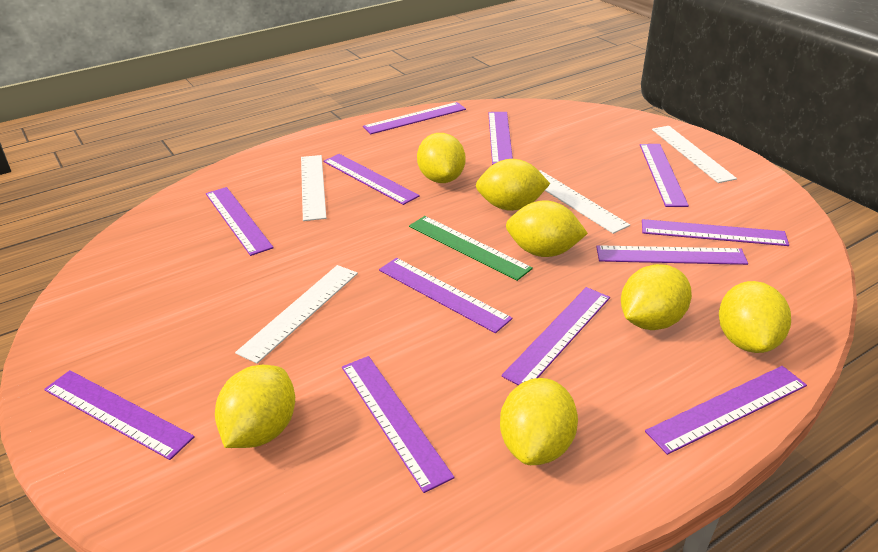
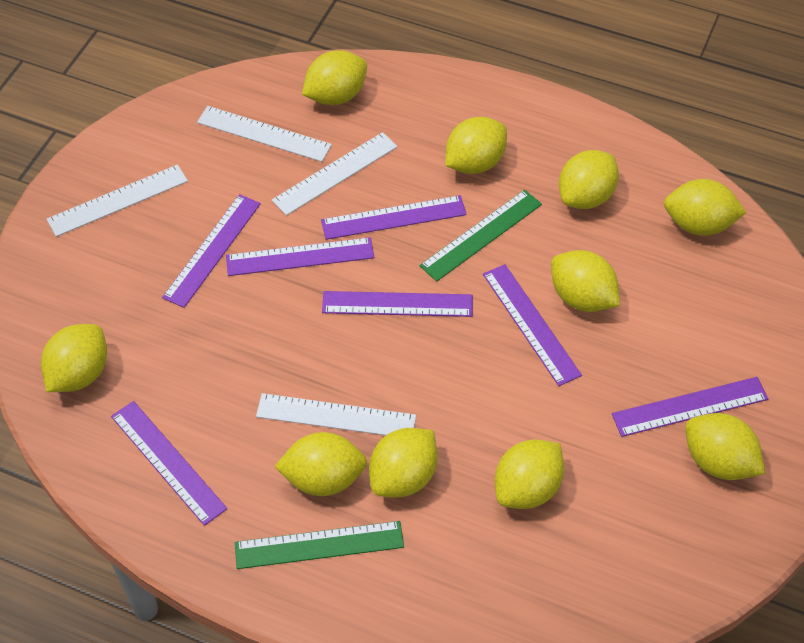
green ruler: [409,216,533,281] = 1 -> [235,521,404,569] [420,190,542,281] = 2
purple ruler: [44,370,195,460] [206,187,274,256] [323,154,420,205] [342,356,455,493] [363,102,466,134] [379,258,512,333] [488,112,513,165] [501,287,610,385] [596,245,748,265] [640,144,689,207] [642,219,789,246] [645,366,807,455] = 12 -> [111,401,227,526] [162,194,261,308] [226,237,374,276] [321,195,467,240] [322,291,473,317] [483,264,582,386] [612,377,768,437] = 7
yellow lemon: [215,365,295,448] [417,133,465,183] [476,159,550,211] [500,378,578,465] [506,200,588,257] [621,264,692,330] [719,281,791,353] = 7 -> [41,324,107,392] [274,432,367,496] [302,50,367,105] [369,428,438,498] [445,117,507,174] [495,439,564,509] [551,250,620,312] [559,150,619,209] [664,179,747,236] [685,413,765,480] = 10

